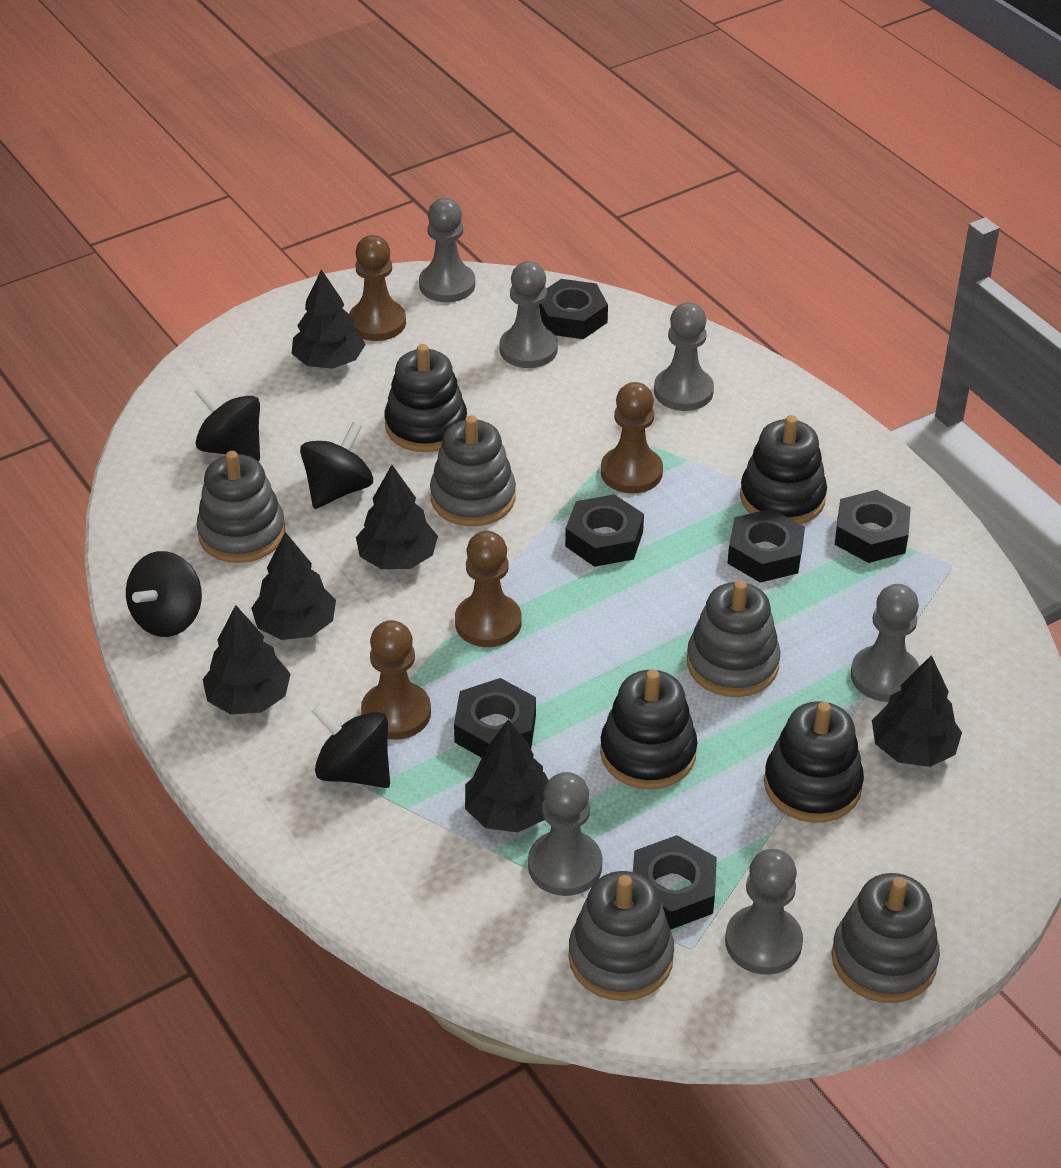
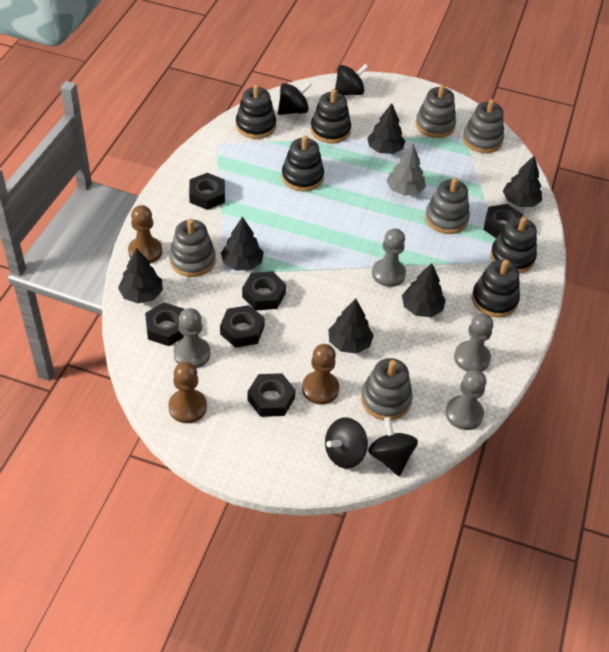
black stacking toy: [384,344,467,452] [600,669,697,789] [740,415,827,524] [764,701,864,823] = 4 -> [236,84,276,139] [282,136,324,191] [311,89,351,143] [472,259,520,318] [490,217,537,273] = 5
brown pawn: [349,235,406,341] [361,620,431,740] [455,531,522,647] [601,382,663,494] = 4 -> [128,205,162,263] [168,362,207,423] [302,344,339,405] = 3
grey pawn: [419,198,475,302] [499,261,558,368] [528,772,602,896] [654,302,714,411] [725,849,803,975] [851,584,920,702] = 6 -> [174,308,210,368] [372,228,406,287] [446,370,486,430] [454,313,493,372] = 4
grey tree: none = 0 -> [386,144,426,196] = 1

